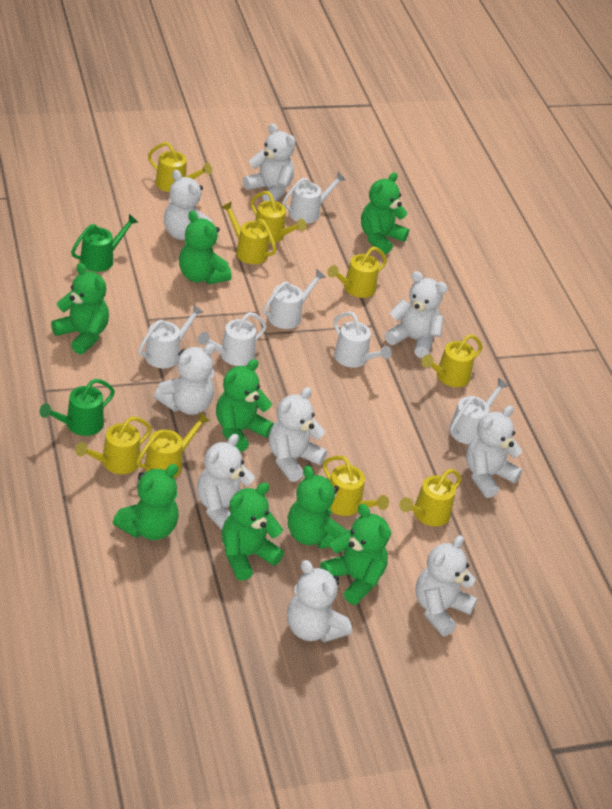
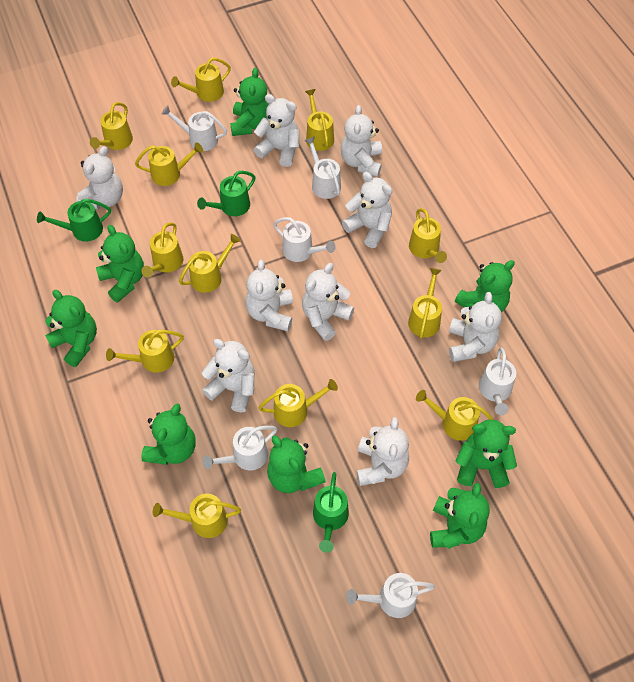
green watering can: [40,379,115,436] [71,214,138,272] = 2 -> [37,199,111,242] [197,171,255,216] [313,472,349,553] = 3
yellow watering can: [75,417,152,474] [136,412,210,478] [148,142,212,192] [221,201,277,264] [250,191,307,243] [323,455,389,516] [327,246,387,298] [399,469,462,526] [422,334,482,387] = 9 -> [90,102,133,150] [106,330,184,373] [135,142,203,186] [141,222,183,278] [153,494,241,538] [171,57,231,102] [179,234,241,293] [258,379,338,427] [305,89,334,151] [408,268,442,339] [409,208,447,263] [416,390,493,441] = 12

